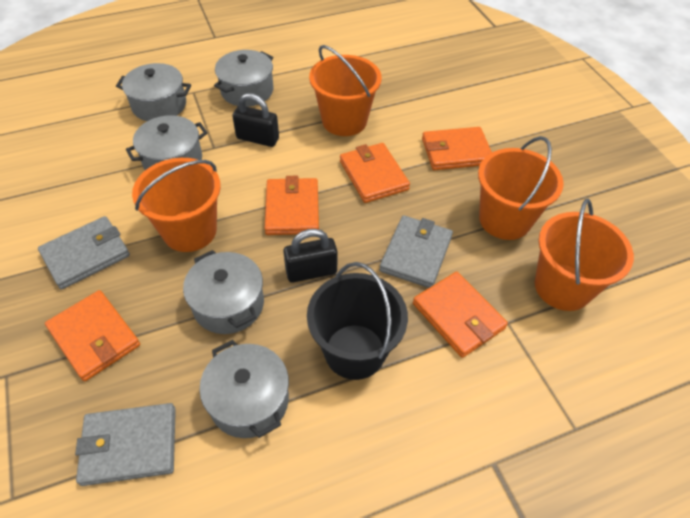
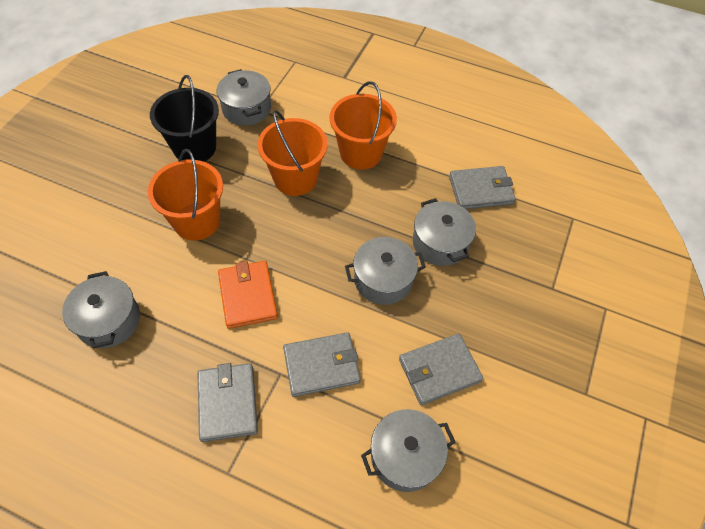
black padlock: [232,93,279,147] [283,229,338,283] = 2 -> none = 0
grey wallet: [38,216,130,290] [75,403,176,486] [379,215,453,288] = 3 -> [198,363,258,442] [283,332,361,397] [399,334,483,405] [449,166,516,209] = 4
orange bucket: [132,158,221,252] [309,45,382,136] [478,136,564,240] [535,199,634,311] = 4 -> [148,149,223,241] [257,110,328,196] [330,81,397,170] = 3
orange wallet: [45,290,140,381] [265,176,319,235] [340,143,410,203] [413,272,508,358] [422,127,492,170] = 5 -> [218,261,278,329] = 1

